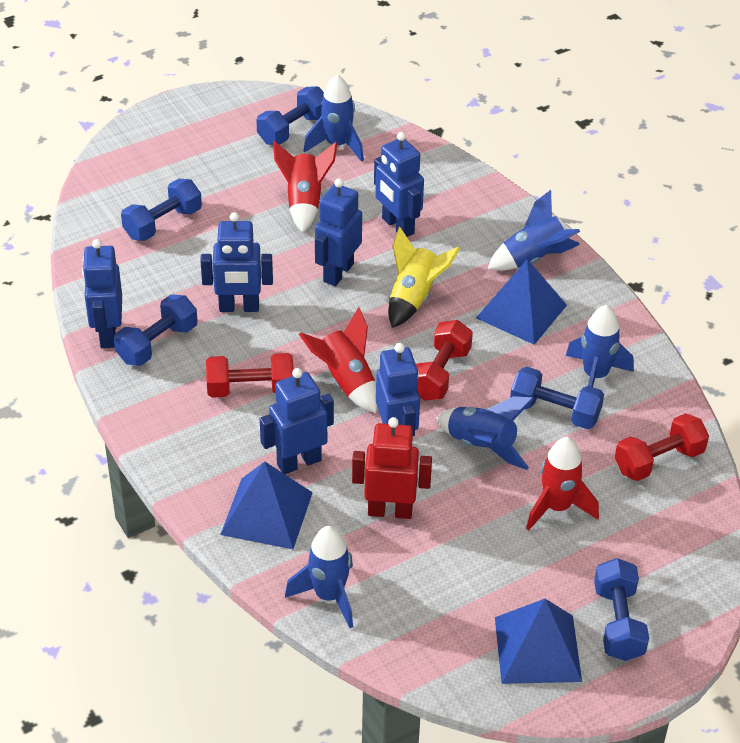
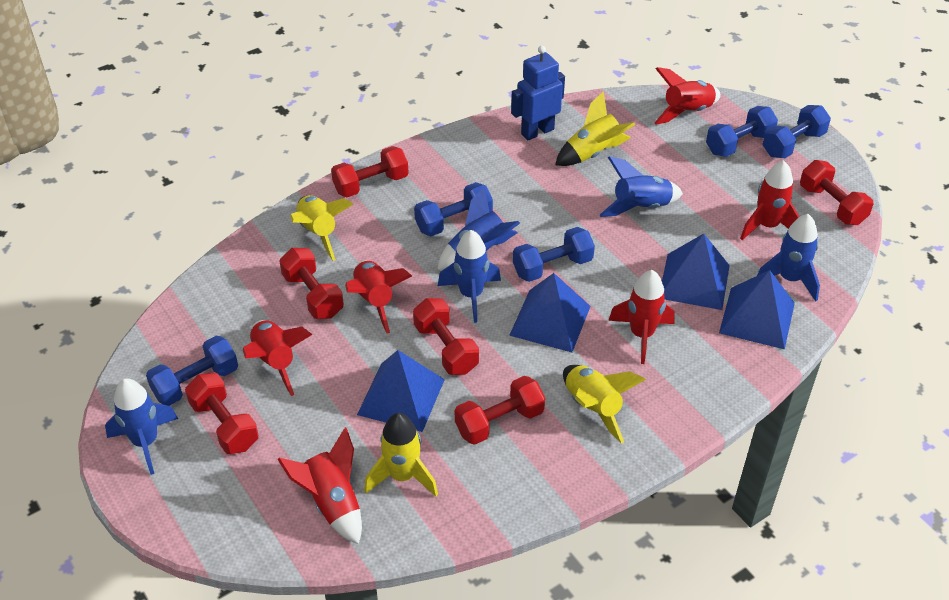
blue pyramid: [220,461,313,549] [476,259,567,345] [495,599,582,684] = 3 -> [357,350,445,432] [509,273,591,352] [662,234,730,310] [719,270,795,349] = 4
blue robot: [82,239,122,348] [200,212,273,312] [260,368,334,474] [315,178,362,286] [374,132,424,237] [376,343,420,436] = 6 -> [511,46,565,140] = 1
red dumbbell: [206,353,294,398] [416,320,473,401] [615,413,709,481] = 3 -> [185,373,259,454] [279,248,344,319] [331,146,409,197] [413,298,479,375] [455,376,545,445] [800,160,873,225] = 6
red robot: [352,417,432,519] = 1 -> none = 0
red rocket: [273,141,337,233] [299,307,377,413] [526,437,599,530] = 3 -> [243,320,312,396] [277,427,362,544] [345,260,412,333] [608,270,675,364] [654,67,721,125] [740,160,799,240] = 6
yellow rocket: [389,227,460,328] = 1 -> [290,195,353,261] [364,413,438,496] [555,91,635,166] [563,365,646,444] = 4

